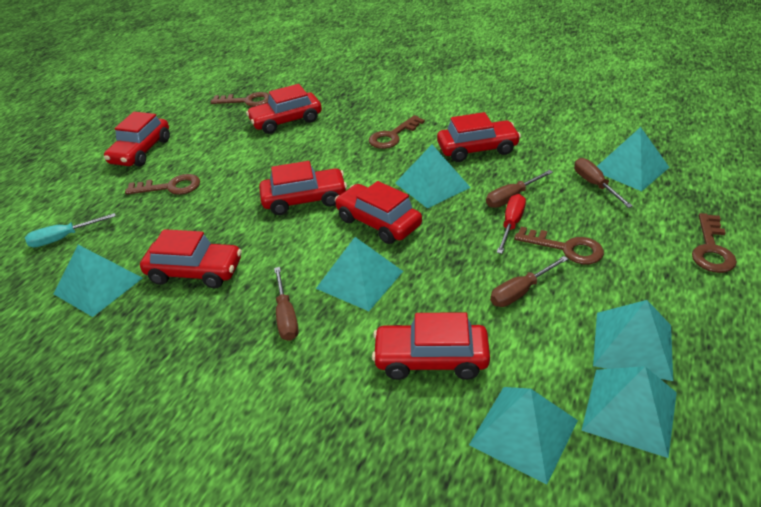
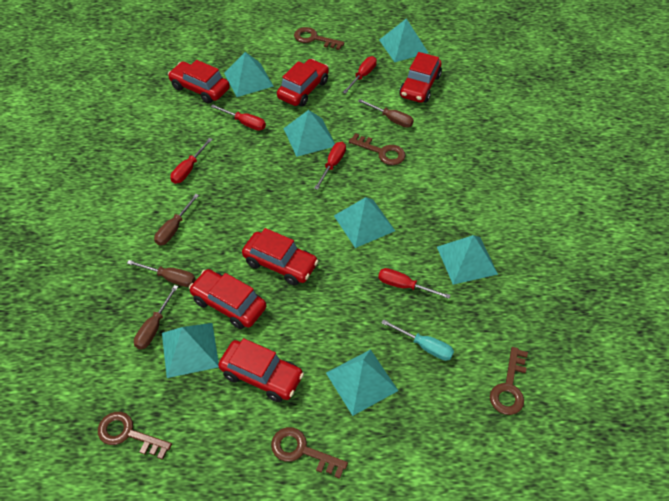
red car: [104,112,170,167] [140,229,242,288] [246,84,322,134] [259,161,347,215] [335,181,422,244] [372,312,490,380] [437,112,521,162] = 7 -> [168,60,230,104] [189,269,266,329] [218,338,304,402] [242,228,319,286] [277,59,329,107] [399,52,442,103] = 6
red screwdriver: [497,194,526,254] = 1 -> [170,138,213,184] [211,105,266,131] [314,142,346,190] [343,56,377,94] [378,268,451,299] = 5

